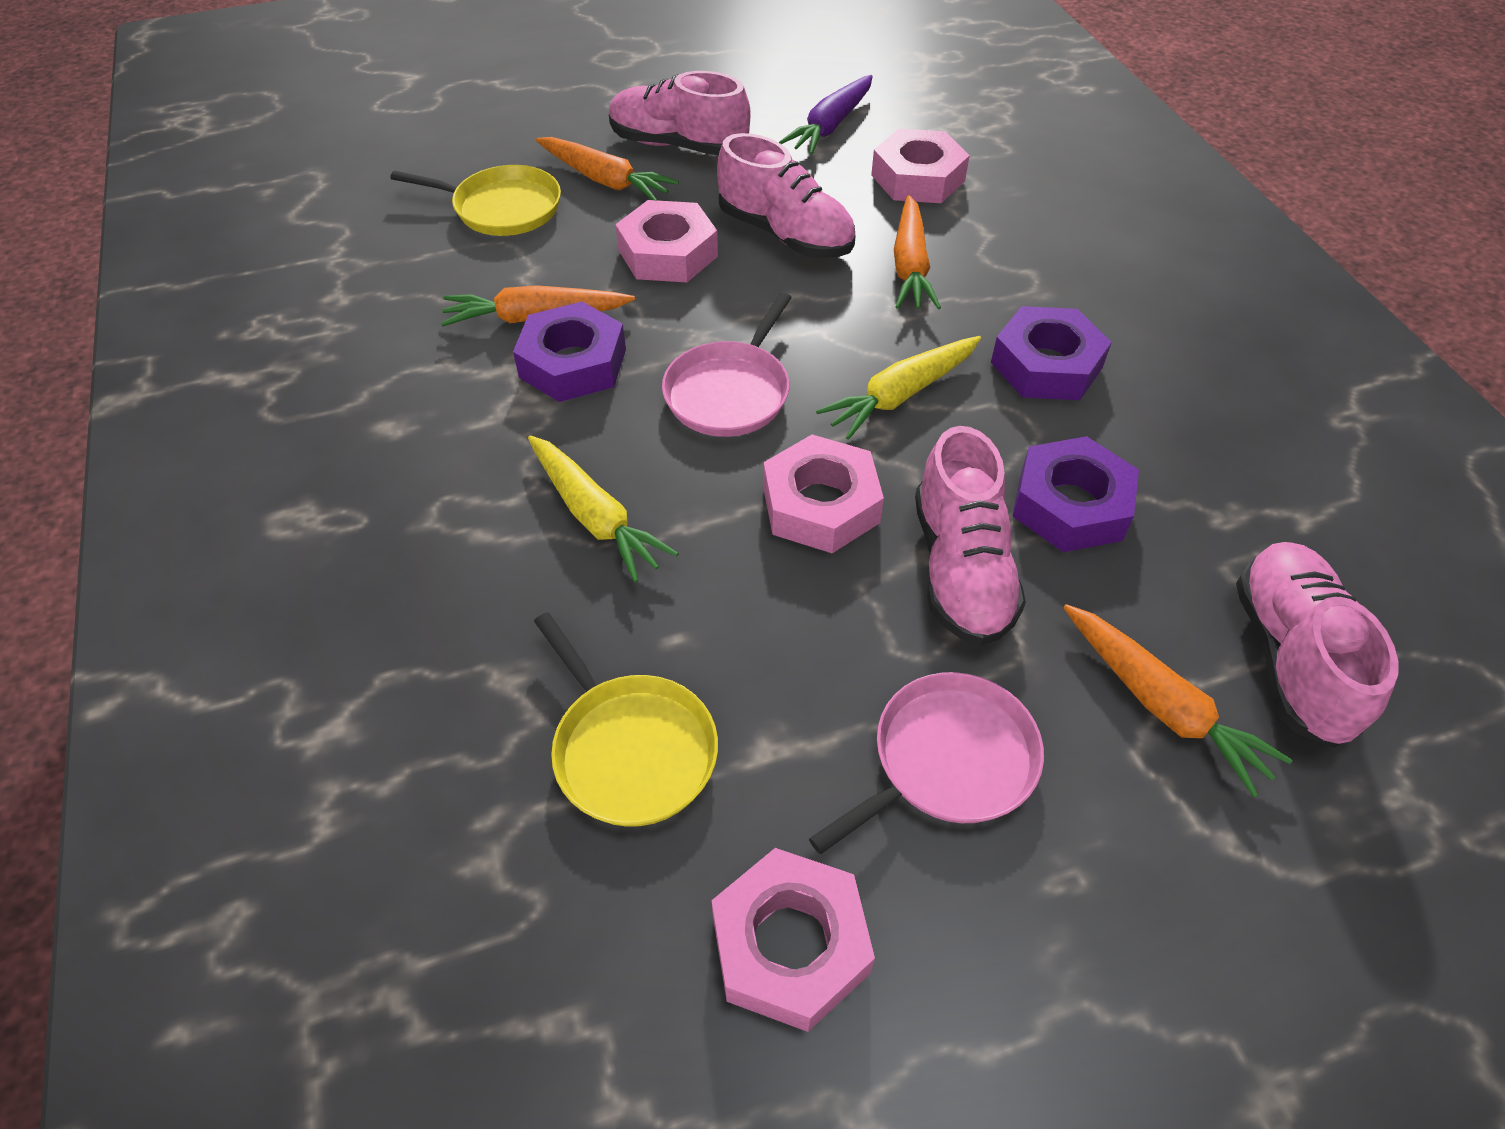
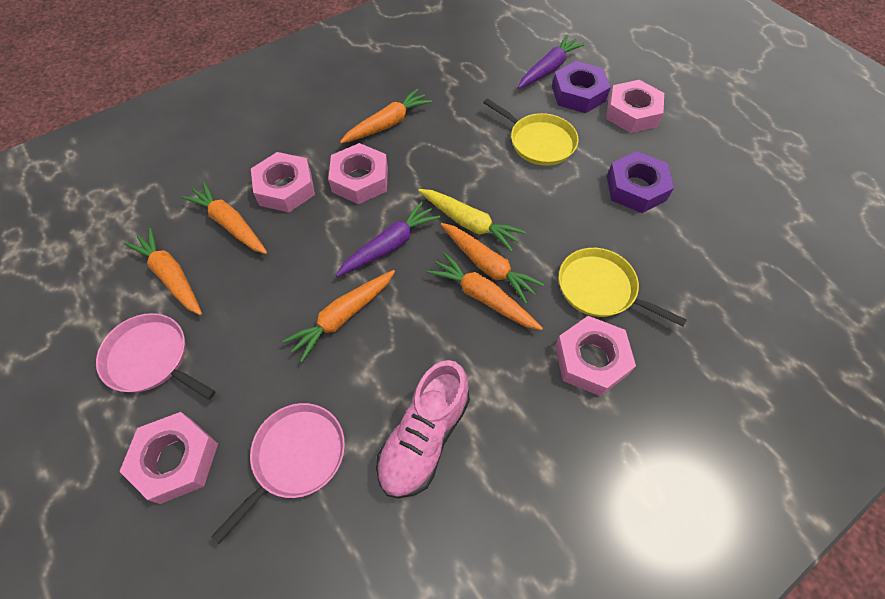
orange carrot: [441,285,635,327] [536,137,679,201] [894,195,941,310] [1063,604,1292,798] = 4 -> [125,228,202,315] [182,182,267,254] [282,270,395,362] [340,89,432,144] [427,252,543,330] [440,223,544,304] = 6
pink nut: [615,200,718,282] [712,848,875,1032] [763,434,884,553] [871,129,970,203] = 4 -> [119,412,218,504] [251,152,315,212] [328,143,388,204] [555,316,636,396] [606,80,664,133] = 5
pink shoe: [609,71,751,155] [717,133,855,258] [915,426,1026,646] [1236,542,1398,748] = 4 -> [376,360,470,499] = 1
purple carrot: [779,75,873,154] = 1 -> [336,201,440,277] [518,35,585,89] = 2
purple nut: [513,301,626,402] [991,306,1112,400] [1013,436,1139,552] = 3 -> [552,61,611,113] [607,151,674,213] = 2
yellow carrot: [528,435,679,583] [816,336,981,440] = 2 -> [418,189,526,252] = 1

